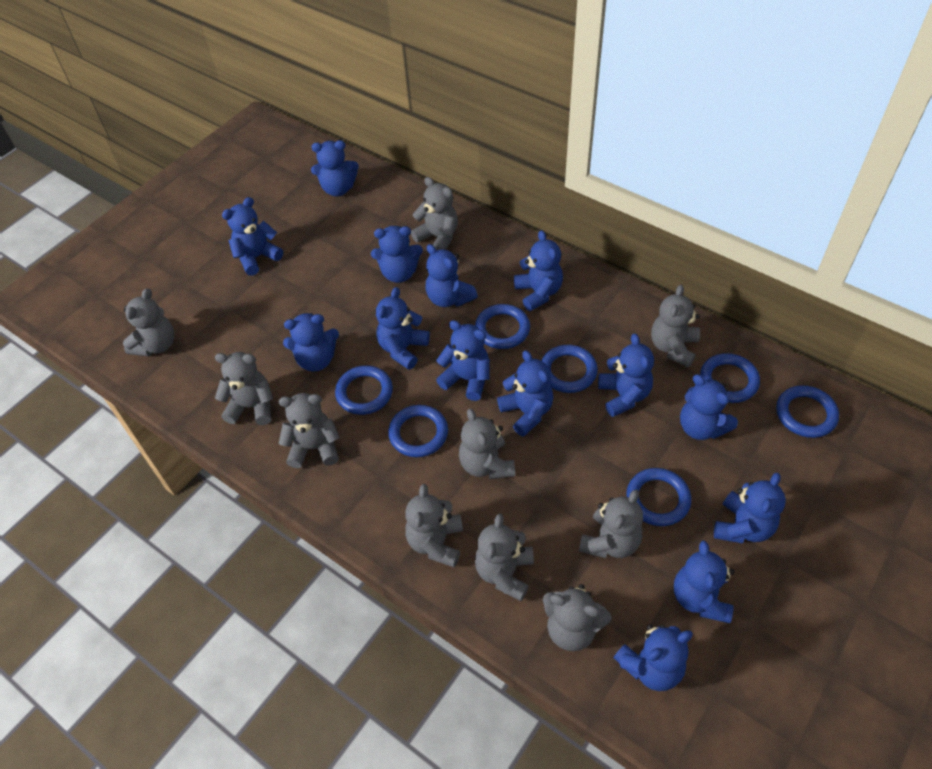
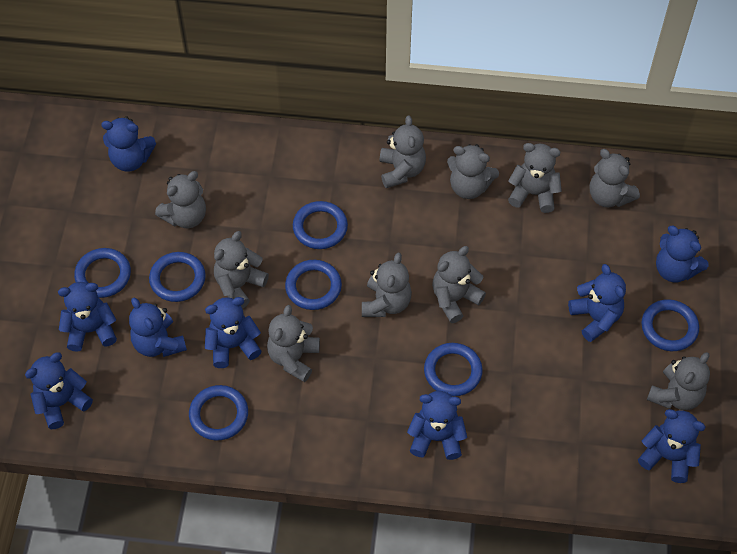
blue teddy bear: [222,197,283,276] [283,313,339,372] [311,140,359,196] [371,226,423,283] [376,287,430,370] [426,244,478,307] [436,320,490,401] [497,350,554,437] [514,230,563,311] [598,333,654,417] [614,624,693,691] [674,541,735,623] [680,374,738,440] [714,472,786,543] = 14 -> [25,353,93,429] [58,282,117,352] [101,116,156,172] [129,298,187,357] [205,297,262,368] [407,391,467,460] [568,264,626,342] [638,409,706,483] [656,226,708,282] = 9

